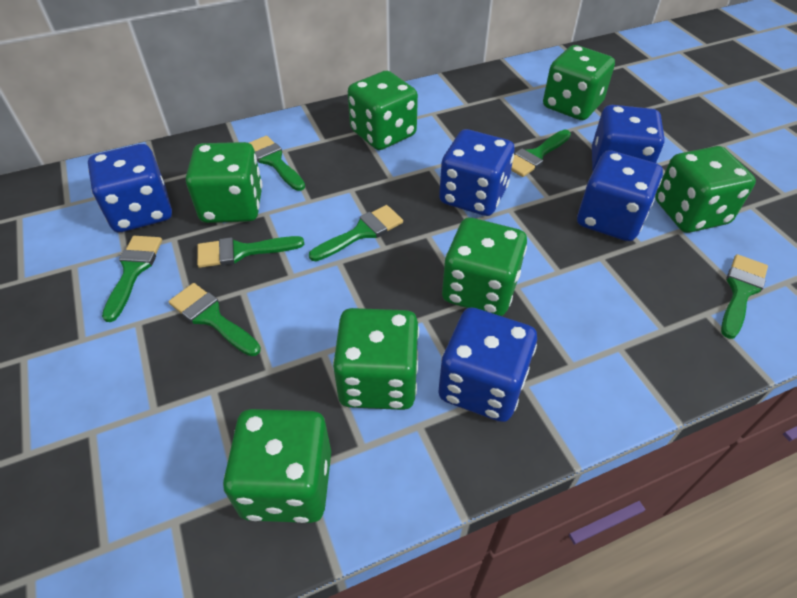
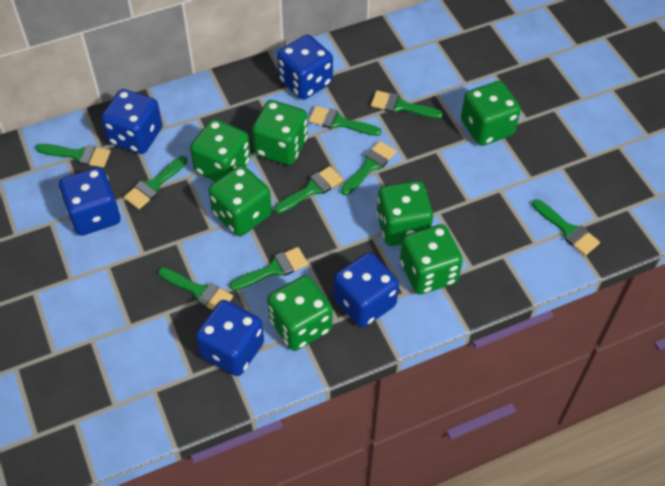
green brush: [102,236,162,322] [168,283,261,356] [197,236,304,268] [249,136,305,191] [309,205,403,261] [511,130,571,177] [721,254,768,339] = 7 -> [36,144,111,168] [124,156,187,209] [158,267,233,310] [230,247,308,291] [274,166,343,214] [309,106,381,136] [341,141,396,195] [371,90,443,119] [532,199,600,256] = 9

